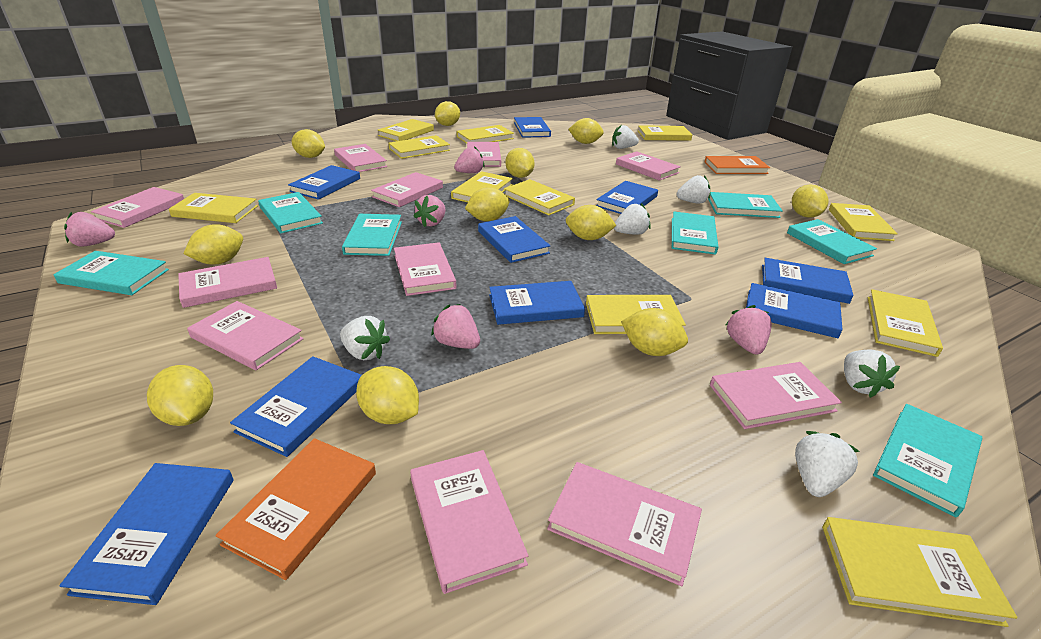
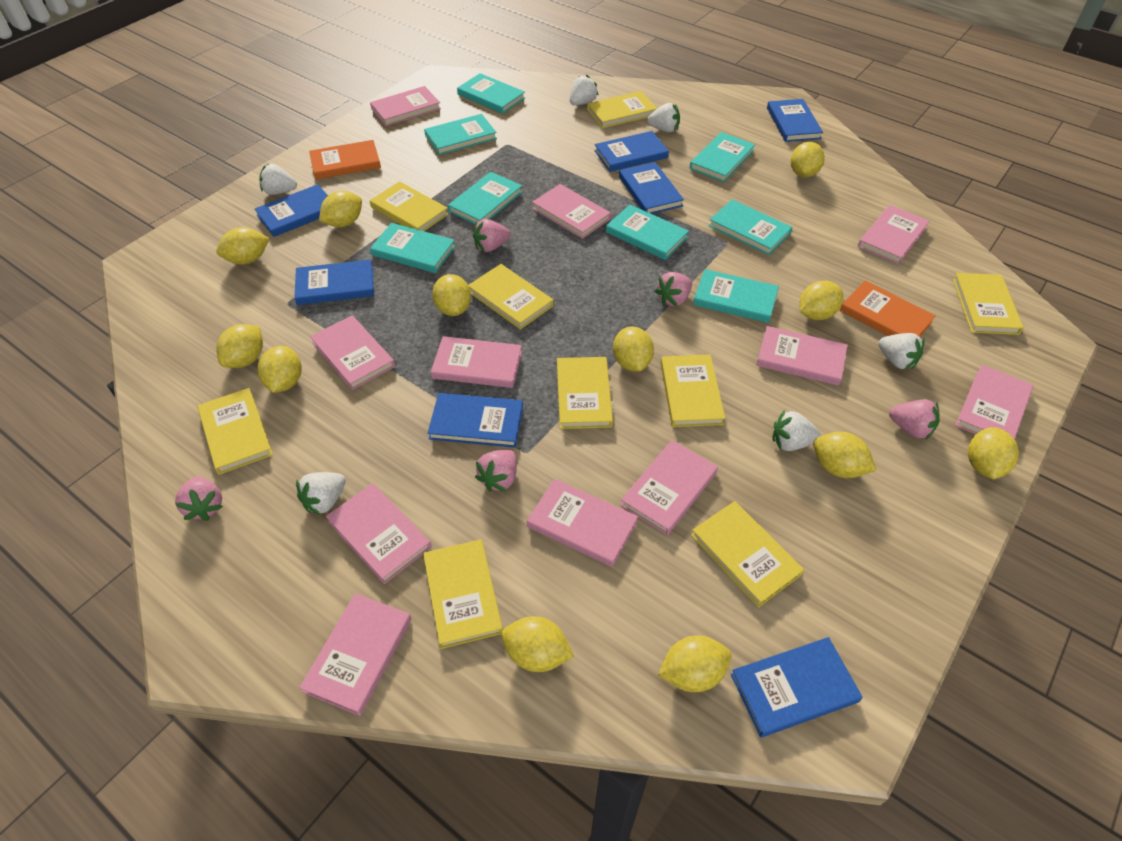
blue book: [59,463,234,605] [230,356,362,457] [288,165,360,200] [478,216,550,263] [489,281,585,325] [514,117,551,138] [596,181,658,214] [746,283,843,338] [762,258,854,304] = 9 -> [254,184,328,237] [294,260,374,305] [427,393,523,448] [594,131,669,172] [619,162,684,214] [731,637,863,737] [767,99,823,142] = 7
turquoise book: [53,251,169,295] [258,192,323,233] [342,214,402,256] [672,212,718,255] [708,192,783,218] [787,219,877,264] [873,404,982,517] = 7 -> [370,223,455,273] [424,114,497,155] [448,172,522,224] [457,73,525,114] [606,205,689,260] [690,132,755,182] [693,269,779,323] [709,199,793,255] = 8
yellow book: [169,193,258,223] [378,119,434,141] [388,135,450,159] [451,171,513,203] [457,125,514,144] [504,179,575,215] [586,295,686,334] [638,125,692,141] [822,517,1017,627] [829,203,898,241] [868,289,943,357] = 11 -> [197,388,273,475] [370,181,448,231] [423,539,503,649] [468,264,553,330] [557,357,613,429] [587,91,657,129] [661,355,725,427] [691,501,804,608] [953,273,1024,335] = 9
yellow lemon: [147,365,213,426] [183,224,243,265] [292,129,325,158] [356,366,419,424] [435,101,460,126] [465,187,510,221] [505,148,535,178] [566,205,617,240] [568,118,604,144] [621,308,688,356] [792,185,829,218] = 11 -> [216,227,270,265] [216,324,263,368] [258,346,302,393] [319,191,362,227] [432,274,471,316] [501,616,574,672] [613,327,654,372] [658,635,732,692] [791,142,825,178] [799,281,844,320] [813,432,876,478] [968,427,1019,480] = 12

